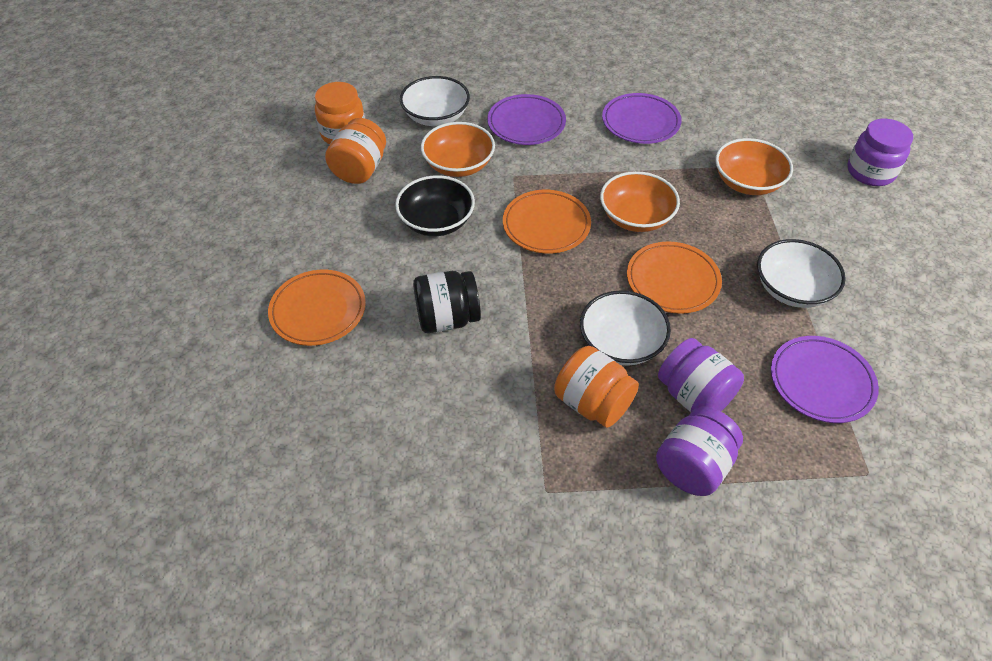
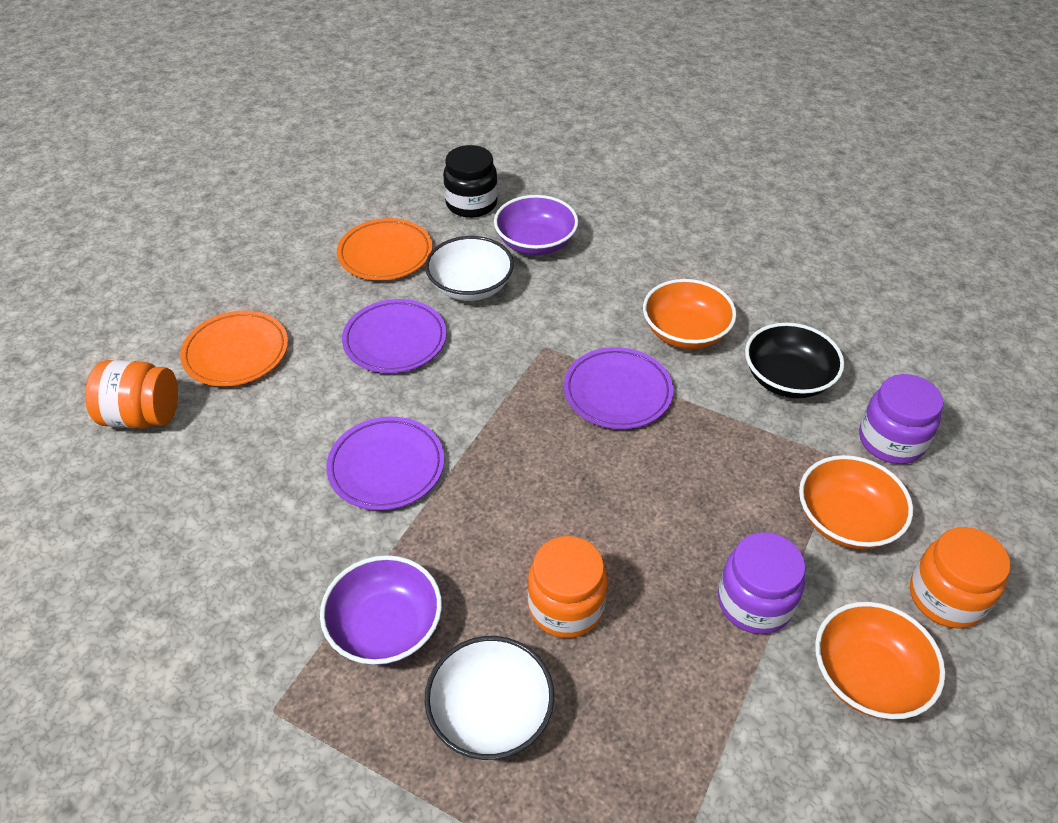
orange plate: [268,270,366,346] [503,190,591,253] [627,242,722,314] = 3 -> [180,311,288,387] [337,218,432,280] = 2
purple bowl: none = 0 -> [320,555,442,665] [494,195,578,255] = 2
purple jar: [656,406,743,496] [658,338,744,412] [847,119,913,186] = 3 -> [718,532,806,634] [859,374,943,464] = 2
white bowl: [400,76,470,126] [580,291,671,366] [757,239,846,308] = 3 -> [425,236,514,301] [425,636,554,760] = 2

